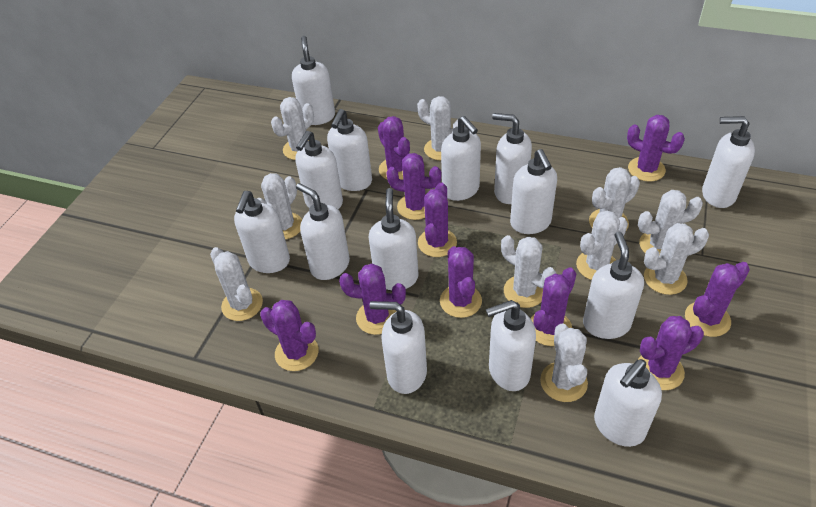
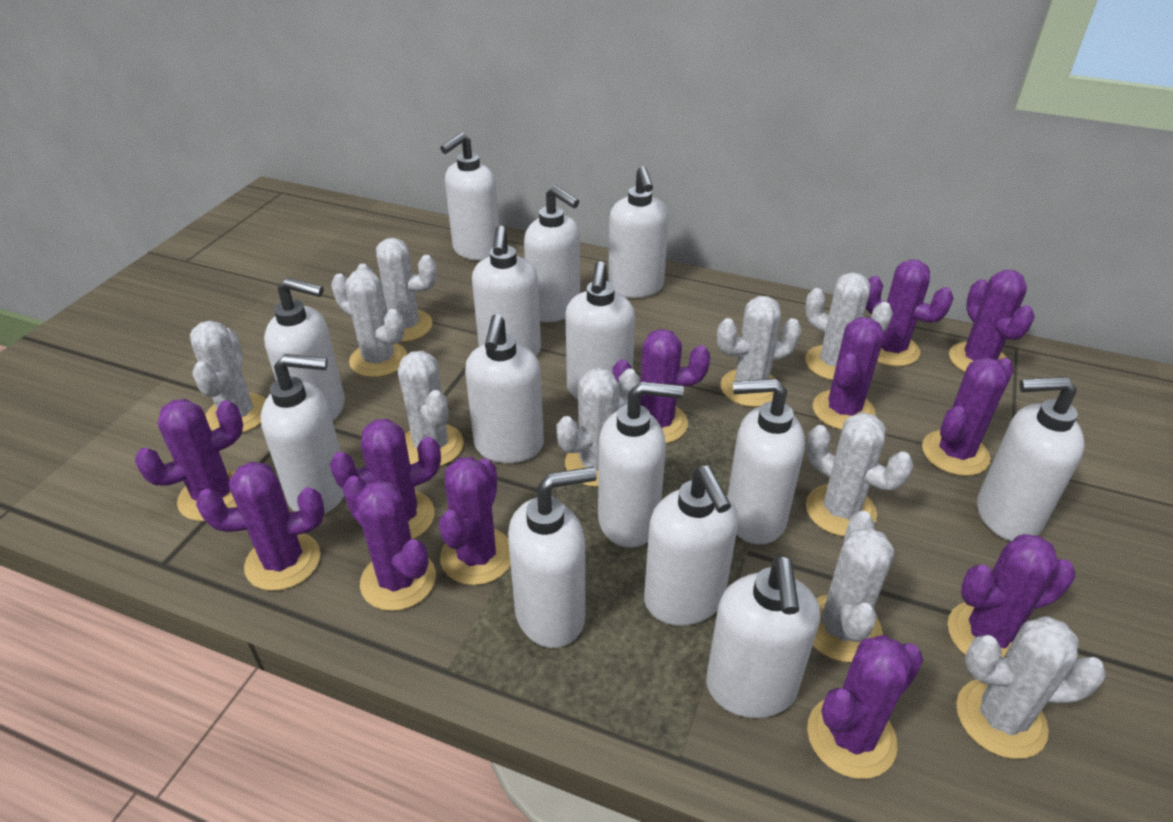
purple cactus: [260,300,319,371] [339,264,406,335] [378,116,410,180] [386,153,441,220] [418,182,457,257] [440,246,482,318] [531,267,576,346] [627,115,685,182] [638,316,704,390] [685,262,750,337] = 10 -> [135,399,243,521] [196,462,324,591] [330,419,441,539] [343,476,436,611] [439,457,511,585] [613,329,710,443] [807,635,923,779] [813,317,883,430] [866,259,954,366] [922,357,1014,476] [948,534,1075,657] [949,270,1035,372] = 12

